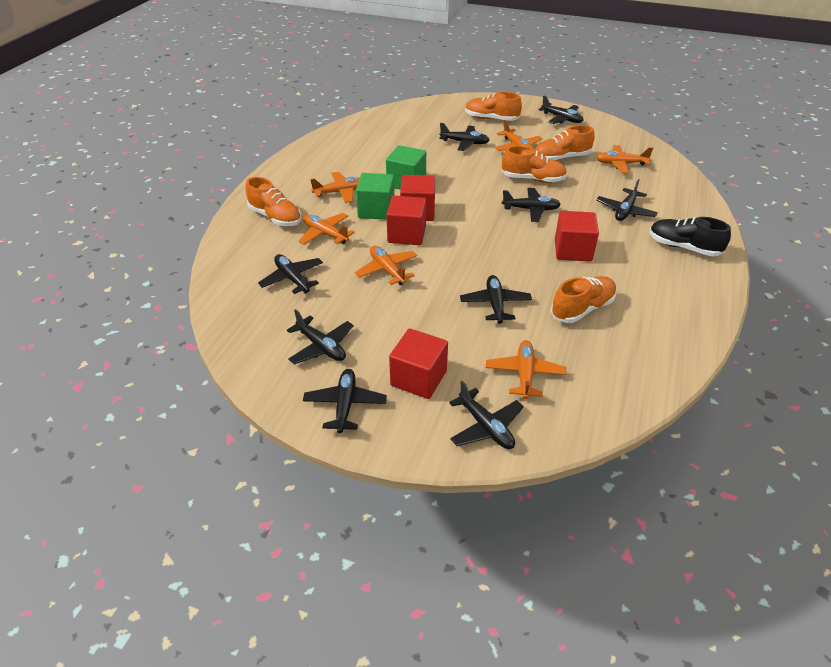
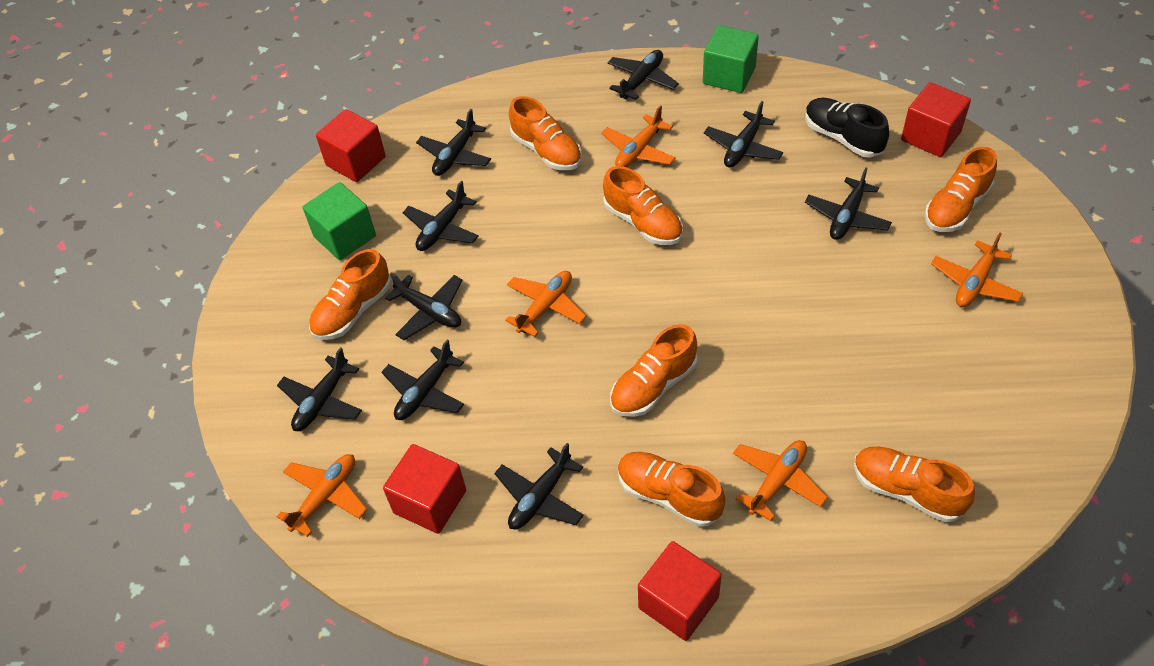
orange plane: [299,213,355,245] [310,172,360,203] [355,246,417,285] [486,340,566,399] [495,120,542,151] [596,145,653,173] = 6 -> [277,454,367,537] [505,271,586,337] [601,105,676,167] [733,440,828,521] [931,232,1023,307] = 5
orange shoe: [245,177,302,226] [465,92,522,121] [502,146,567,183] [535,125,595,161] [551,276,617,323] = 5 -> [309,249,391,340] [509,96,582,170] [603,166,683,245] [610,324,697,417] [618,452,726,527] [854,447,975,522] [925,147,997,232] = 7

